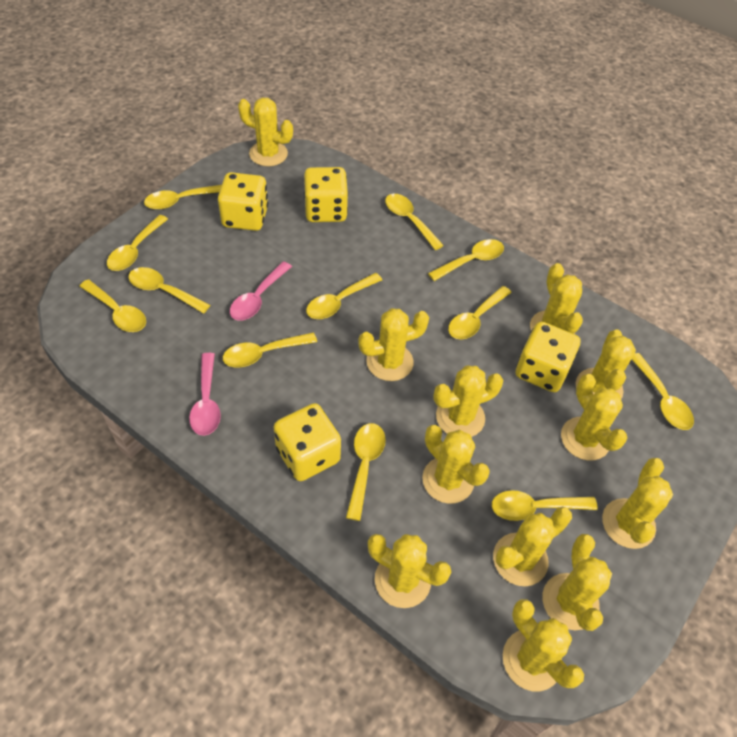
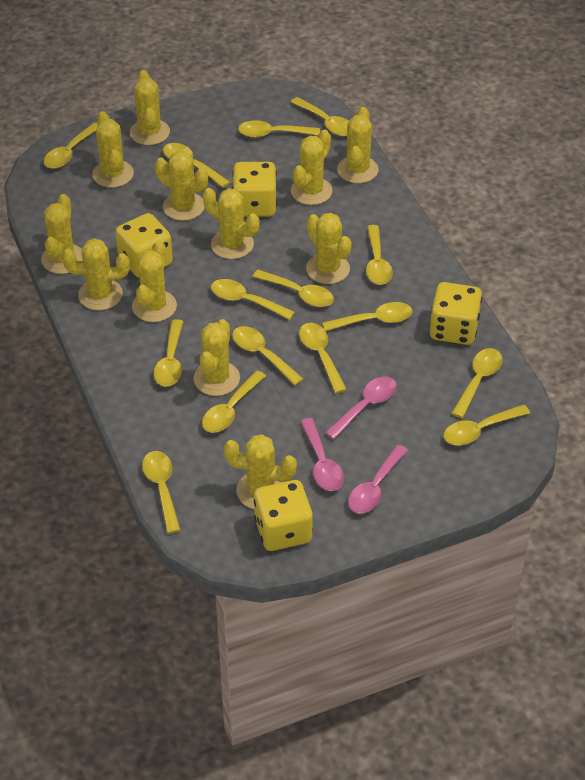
pink spoon: [189,353,221,436] [230,261,292,321] = 2 -> [300,418,344,491] [325,377,397,440] [348,445,408,513] = 3
yellow spoon: [79,279,146,332] [107,215,168,271] [128,267,210,314] [144,185,222,210] [223,333,317,367] [306,273,382,319] [346,423,386,521] [385,194,444,250] [428,239,504,281] [448,286,512,339] [492,490,598,521] [631,353,694,430] = 12 -> [44,122,98,169] [142,451,180,534] [153,319,183,387] [163,143,230,188] [202,371,266,433] [211,279,295,320] [232,326,303,386] [238,120,320,138] [253,270,334,307] [291,97,349,136] [299,323,347,393] [322,302,412,331] [366,225,393,285] [444,405,530,445] [451,348,503,418] = 15

